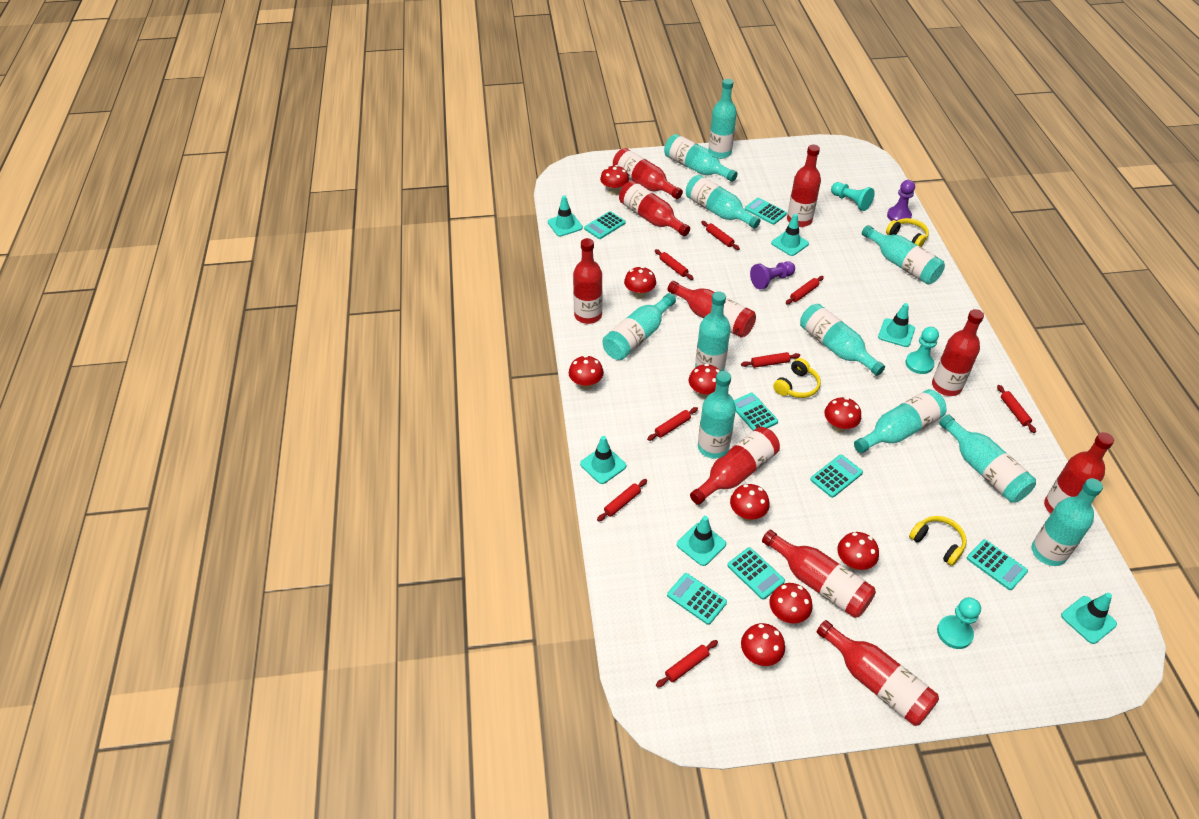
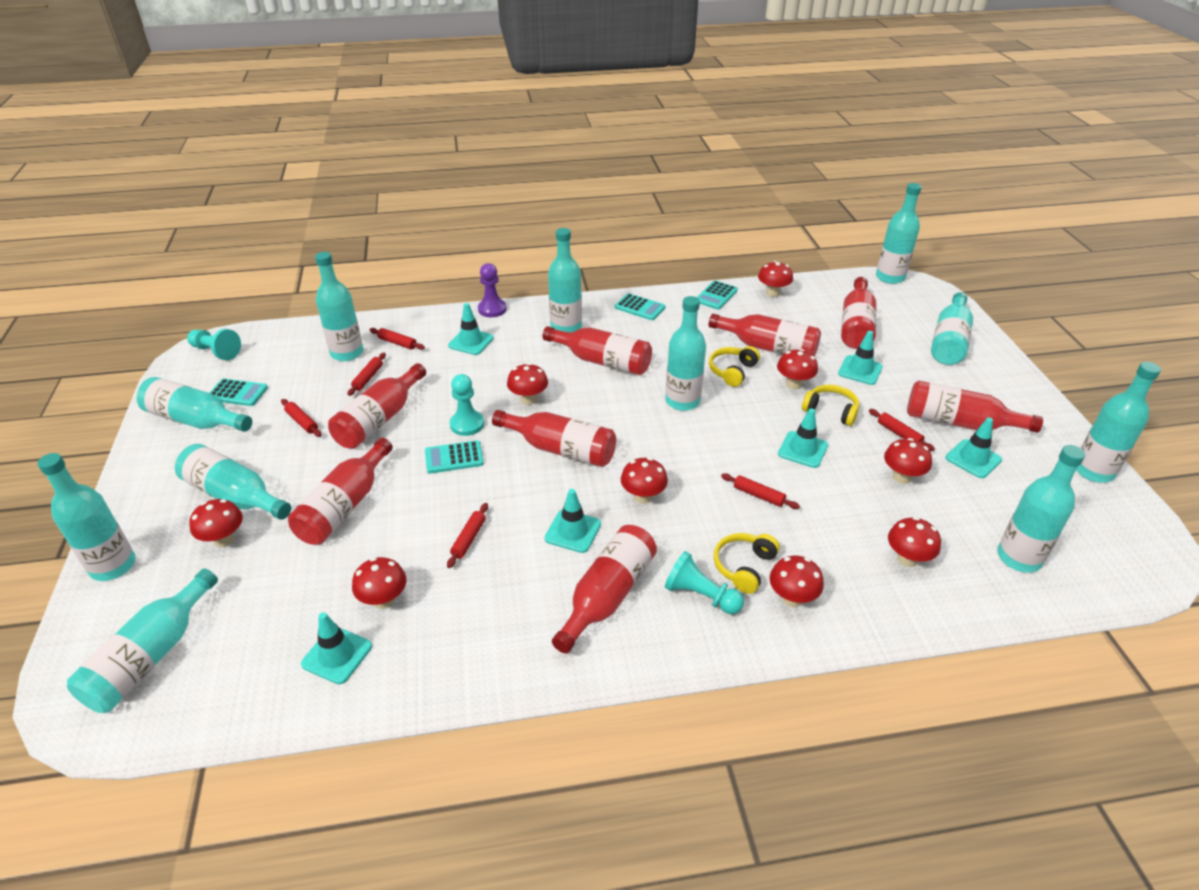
purple pawn: [750,261,795,290] [887,180,915,221] = 2 -> [478,263,507,317] = 1
red bottle: [573,238,602,324] [613,148,683,199] [619,181,690,236] [667,281,756,337] [690,427,780,505] [762,530,876,618] [787,145,821,227] [816,620,939,726] [932,309,984,396] [1044,432,1114,514] = 10 -> [288,438,393,545] [328,363,426,449] [492,410,616,467] [543,326,652,375] [552,525,657,653] [709,314,821,357] [841,277,876,349] [907,381,1043,433] = 8
red rolling pin: [597,479,647,522] [647,407,698,441] [655,249,694,280] [656,640,718,688] [701,221,740,250] [741,352,800,368] [786,276,824,304] [997,385,1036,433] = 8 -> [281,399,322,437] [348,353,386,396] [370,328,425,350] [447,503,488,568] [721,473,800,509] [869,409,935,451] = 6
turquoise calculator: [584,211,626,239] [667,573,727,625] [727,547,785,600] [734,393,778,431] [745,198,787,225] [810,455,863,498] [967,539,1028,590] = 7 -> [210,378,268,406] [425,440,484,474] [615,293,665,320] [697,281,738,310] = 4

